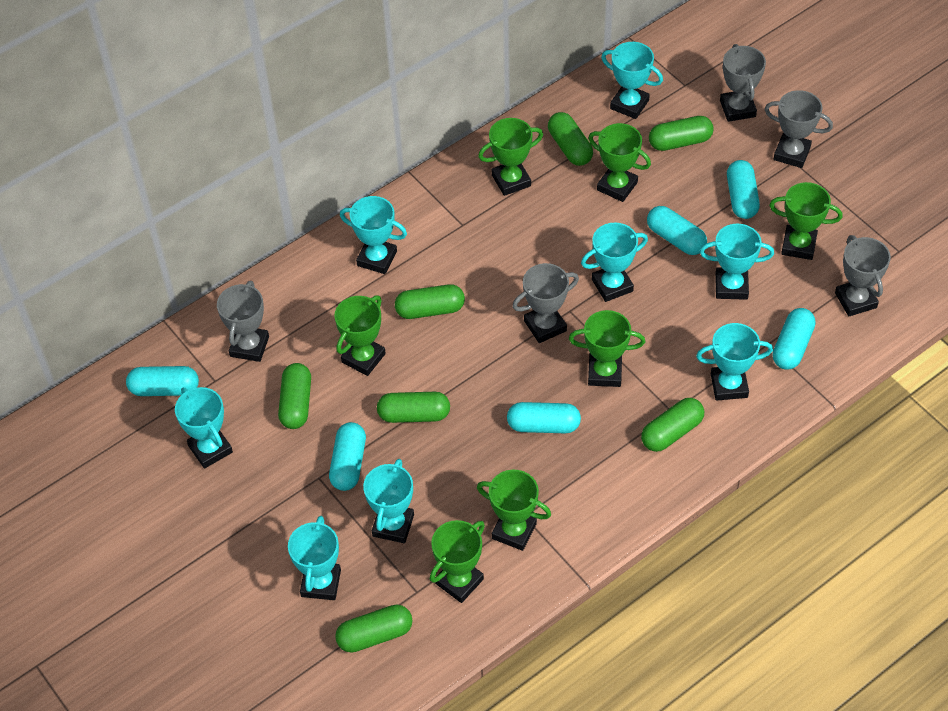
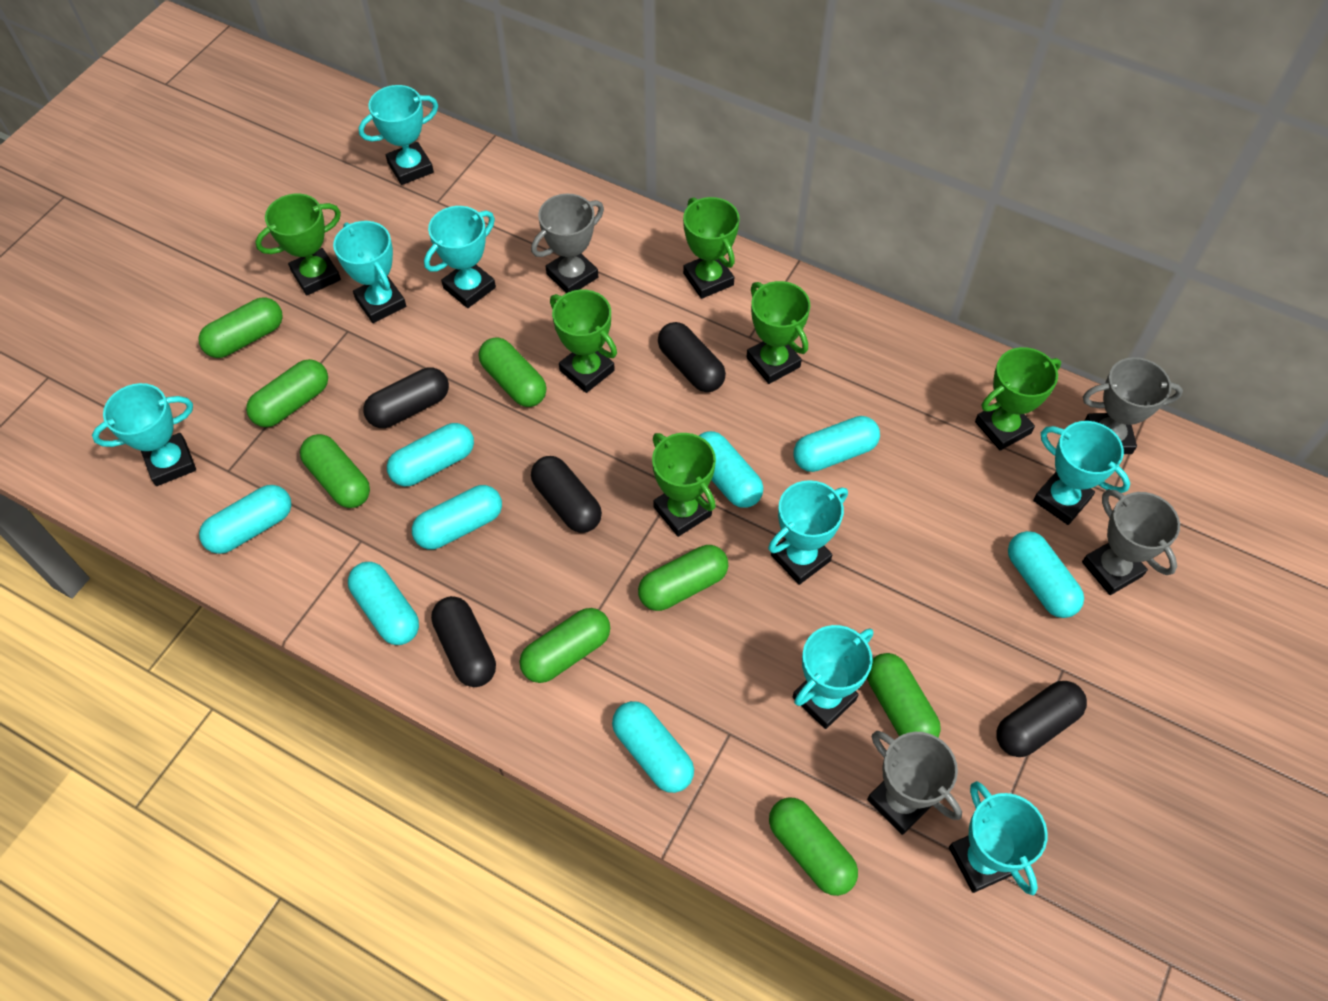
black capsule: none = 0 -> [363,367,449,428] [431,596,496,687] [531,456,602,533] [658,322,726,392] [996,681,1087,757] = 5
green capsule: [278,363,311,429] [335,604,412,653] [377,392,450,423] [395,284,465,319] [548,112,593,166] [641,398,704,452] [649,116,714,151] = 7 -> [198,298,283,358] [246,359,328,427] [300,434,370,508] [479,337,546,407] [519,608,610,683] [638,545,728,611] [769,797,858,896] [867,653,941,738] = 8
green trophy: [334,295,386,376] [430,520,485,603] [477,470,551,551] [478,118,543,196] [569,310,645,387] [588,123,651,202] [769,182,843,260] = 7 -> [255,194,341,295] [550,290,617,393] [652,433,716,537] [683,197,740,299] [747,281,810,384] [975,347,1061,450] = 6
grey trophy: [217,281,269,362] [512,263,579,343] [720,44,766,122] [765,90,833,168] [835,235,891,316] = 5 -> [531,194,604,293] [867,731,962,835] [1082,489,1180,595] [1083,357,1183,454] = 4
turquoise capsule: [126,366,199,396] [329,422,366,491] [507,402,581,433] [647,206,707,255] [727,160,760,219] [772,308,816,370] = 6 -> [199,485,291,554] [348,562,419,645] [387,423,474,486] [412,485,502,550] [612,701,694,793] [699,431,763,508] [794,416,880,472] [1008,531,1084,618] = 8

